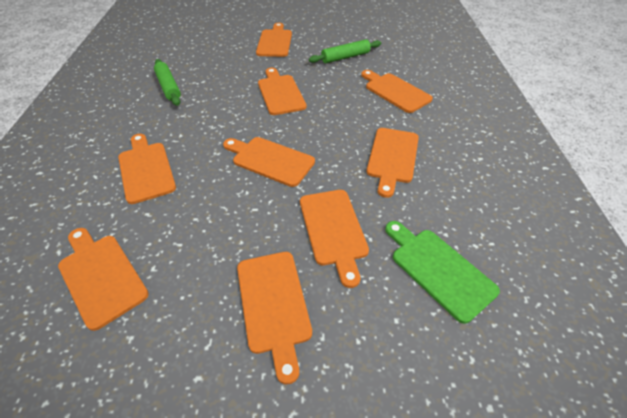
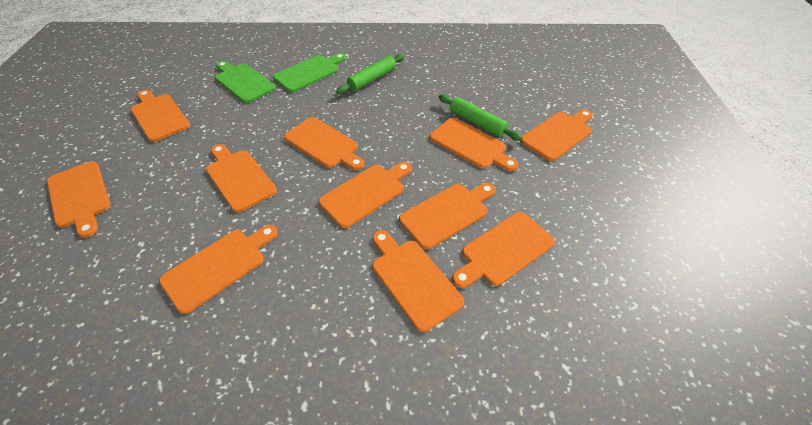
green cutting board: [385,221,500,324] = 1 -> [215,61,276,103] [273,53,346,92] = 2
orange cutting board: [58,228,149,331] [118,134,176,204] [223,137,315,187] [237,252,312,384] [256,23,292,57] [258,68,306,115] [300,190,369,288] [361,70,433,113] [367,128,419,198] = 9 -> [47,162,111,238] [131,90,190,142] [159,225,278,314] [206,144,277,212] [284,117,365,170] [319,162,412,228] [372,230,464,332] [399,183,496,249] [430,118,518,171] [452,212,555,288] [521,109,593,161] = 11

